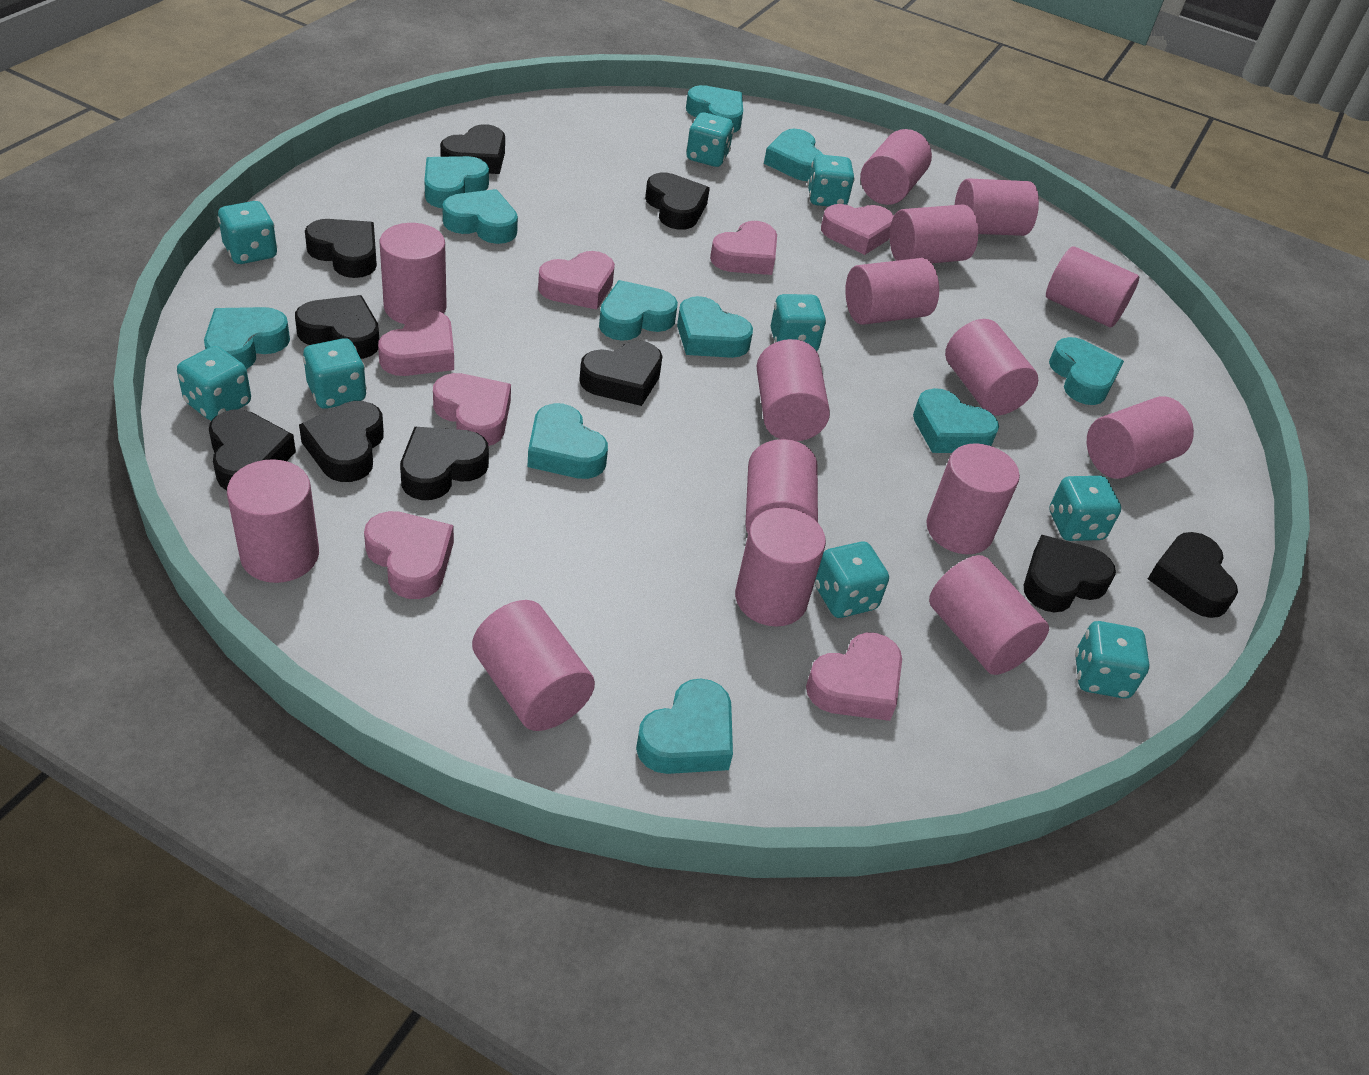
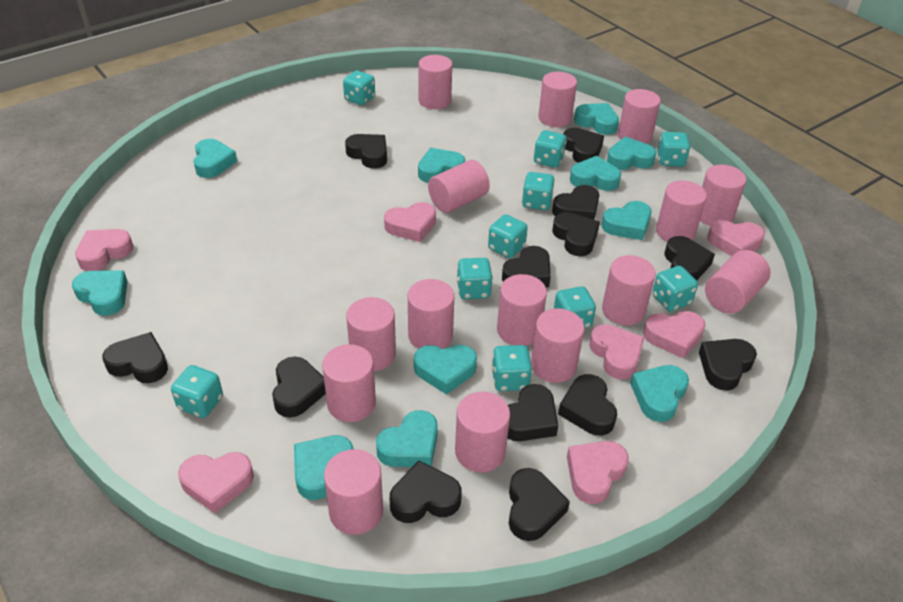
black heart: [209,409,296,491] [295,295,379,359] [299,401,384,482] [305,219,377,278] [400,427,489,500] [440,124,505,174] [579,341,662,406] [645,173,710,230] [1024,535,1116,612] [1148,532,1238,618] = 10 -> [102,332,168,383] [272,357,326,417] [345,134,387,169] [390,460,462,523] [502,246,551,287] [507,384,558,441] [509,468,570,541] [552,185,599,220] [552,212,600,256] [558,374,617,436] [564,128,604,163] [665,236,715,280] [699,339,757,391] = 13
turquoise dice: [177,346,251,421] [218,201,277,264] [303,338,367,409] [686,112,734,167] [771,294,826,351] [807,154,855,206] [815,542,889,618] [1049,476,1121,541] [1075,621,1149,699] = 9 -> [171,365,223,418] [343,71,375,105] [457,258,493,299] [488,214,528,258] [492,345,532,391] [522,172,554,210] [533,130,567,168] [554,286,596,329] [652,266,698,311] [657,132,691,167] = 10

